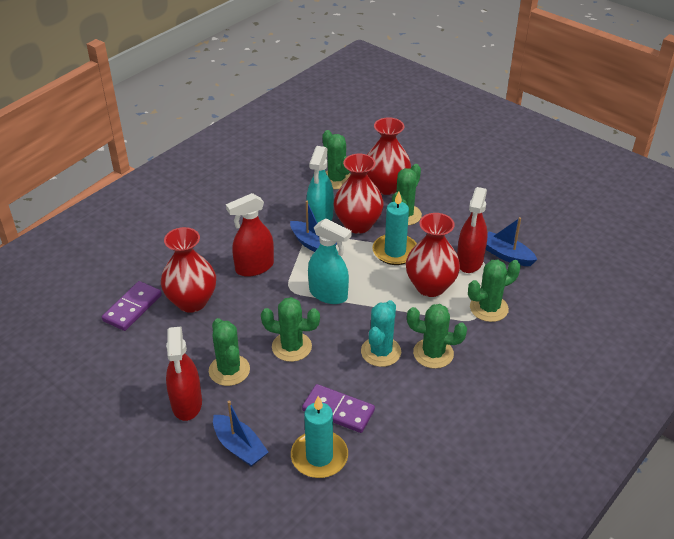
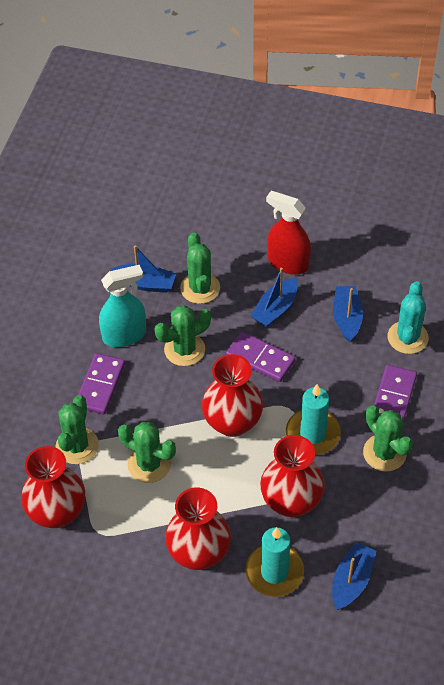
blue boat: [213,401,268,466] [290,201,337,252] [486,217,537,266] = 3 -> [111,245,176,293] [251,267,298,327] [332,542,376,610] [333,286,363,342] = 4
green cactus: [209,318,250,386] [261,297,320,362] [323,130,351,189] [392,164,422,226] [407,304,467,369] [468,260,520,322] = 6 -> [55,395,99,464] [118,422,176,483] [154,305,211,366] [180,233,220,304] [363,405,413,472] = 5
purple domino: [102,281,162,331] [302,384,375,433] = 2 -> [78,353,125,414] [226,331,296,382] [374,365,417,423] = 3
red spray bottle: [166,326,202,421] [226,193,274,277] [457,187,488,273] = 3 -> [266,191,311,275] = 1
turquoise spray bottle: [306,146,334,223] [308,218,352,304] = 2 -> [99,265,146,347] = 1

